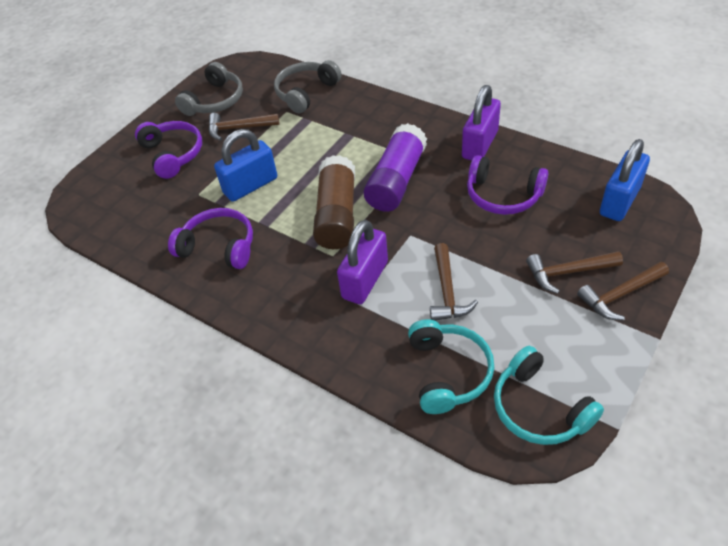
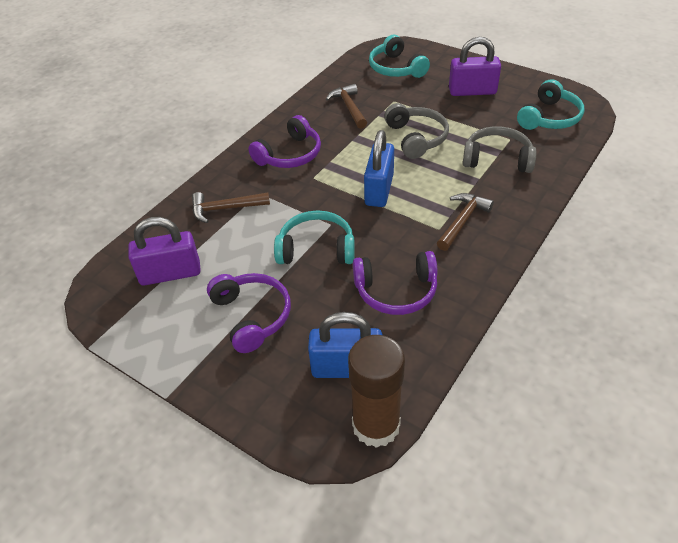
brown hammer: [208,113,280,141] [430,243,478,321] [526,251,623,293] [577,262,669,320] = 4 -> [192,192,270,223] [326,84,367,129] [437,193,494,251] = 3
purple glue stick: [364,123,427,212] = 1 -> none = 0
turquoise headphones: [408,319,494,414] [494,346,604,445] = 2 -> [274,210,355,264] [369,35,430,78] [517,79,585,130] = 3

